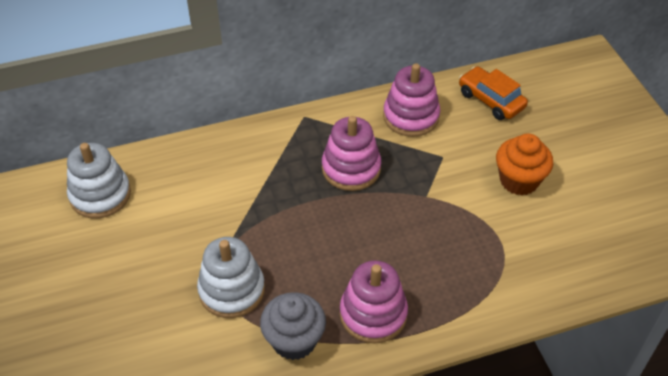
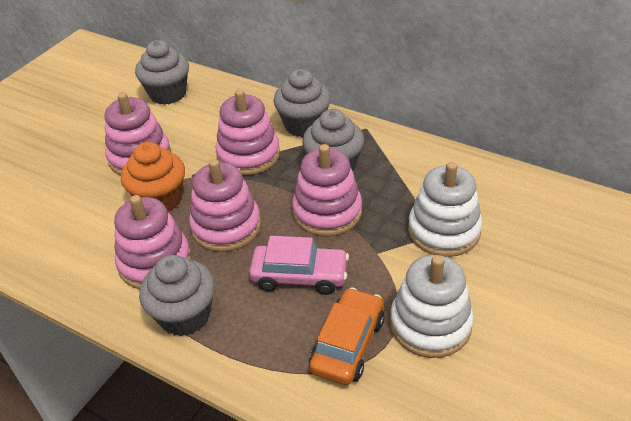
grey cupcake: [260,292,326,360] = 1 -> [135,40,189,105] [139,255,215,337] [274,69,331,137] [303,109,364,171] = 4
pink car: none = 0 -> [249,236,349,295] = 1
pink stacking toy: [322,116,381,191] [340,260,408,344] [383,63,440,137] = 3 -> [105,92,171,175] [114,195,191,289] [189,159,261,252] [216,89,280,175] [292,144,362,236] = 5

